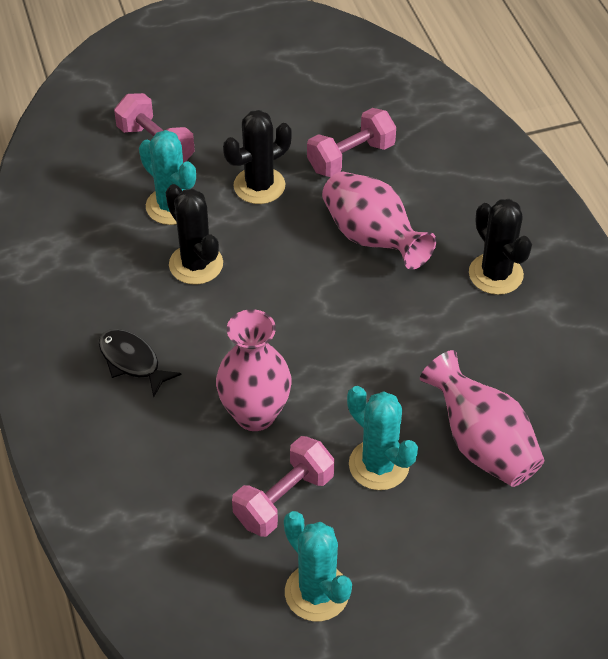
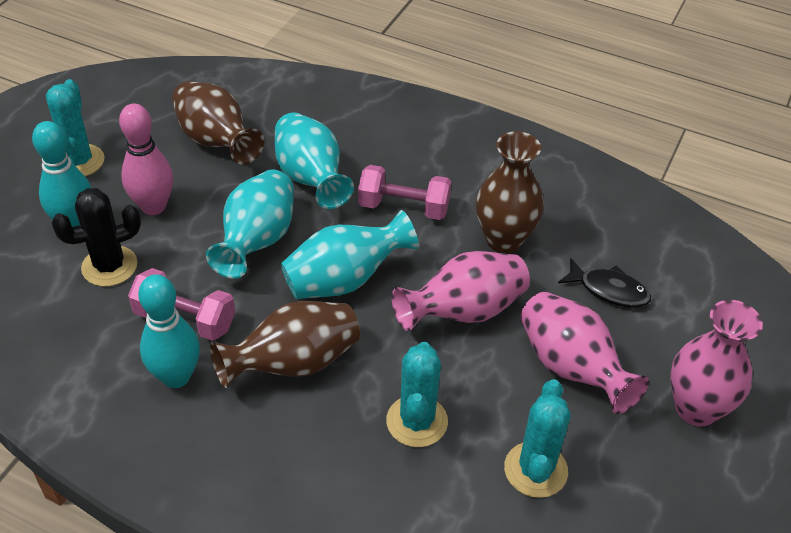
black cactus: [166,184,223,285] [223,110,292,204] [469,199,532,295] = 3 -> [51,188,141,287] = 1
brown vase: none = 0 -> [172,81,264,164] [210,301,360,388] [476,131,544,253] = 3
pink bowling pin: none = 0 -> [119,104,173,215] = 1
pink dumbbell: [114,93,195,163] [232,436,335,537] [307,108,396,177] = 3 -> [128,268,235,341] [358,165,451,220] = 2
turquoise bowling pin: none = 0 -> [32,121,91,227] [138,274,200,388] = 2
turquoise vase: none = 0 -> [206,170,294,279] [275,112,354,209] [281,210,419,299] = 3

